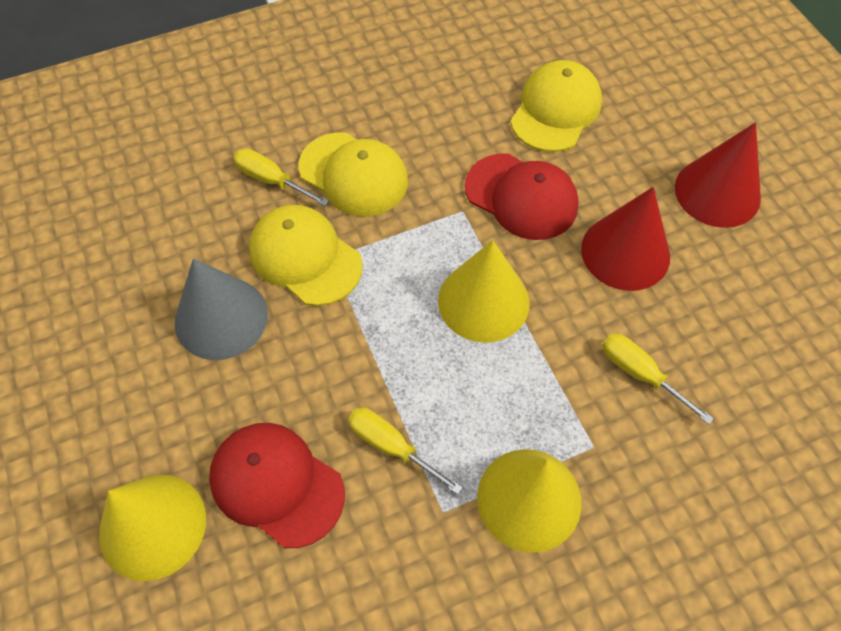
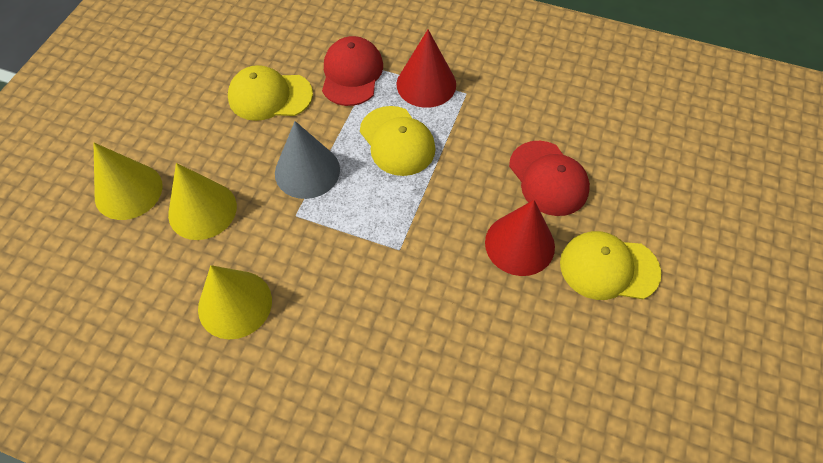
yellow screwdriver: [233,148,329,206] [348,407,463,495] [602,333,714,425] = 3 -> none = 0

